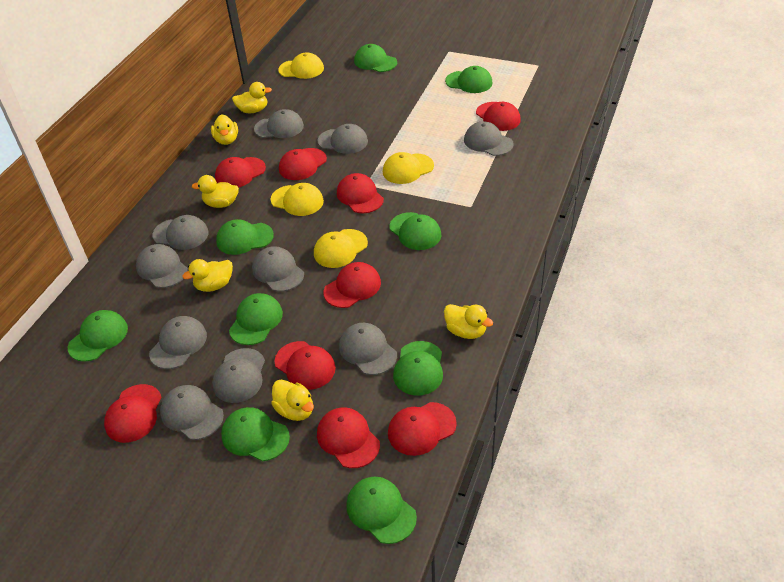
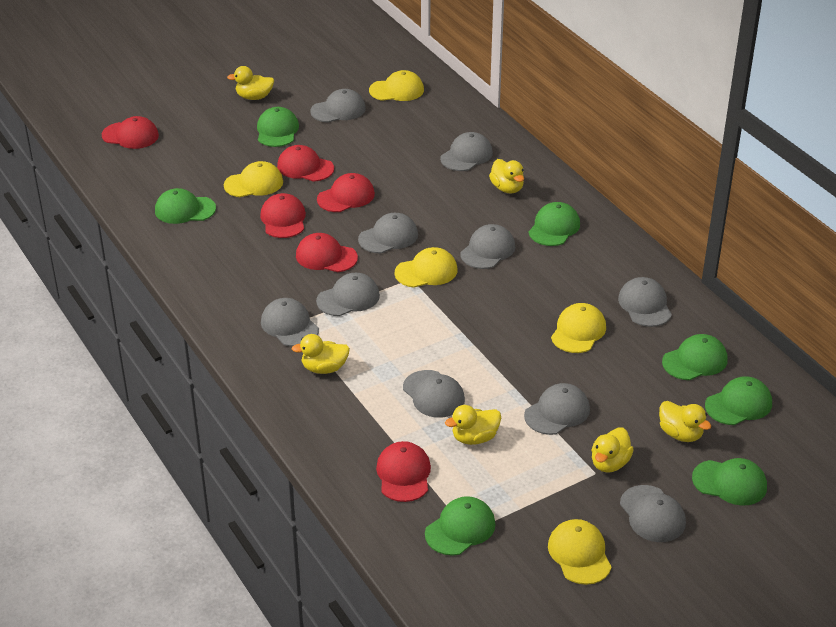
green cap: [68,310,128,362] [216,219,274,255] [221,407,290,461] [229,293,283,345] [346,476,417,544] [354,44,397,72] [389,212,441,250] [393,341,443,396] [445,66,492,93] = 9 -> [155,188,216,224] [257,107,299,147] [425,496,496,556] [528,202,580,246] [662,334,728,380] [692,458,767,506] [705,376,772,425] = 7
red cap: [104,384,162,443] [215,157,266,188] [274,341,336,390] [279,148,327,180] [317,407,380,468] [324,262,381,308] [337,173,384,213] [388,402,457,456] [476,102,521,131] = 9 -> [102,116,159,149] [260,193,306,238] [277,145,334,182] [296,233,358,272] [317,173,375,212] [376,441,431,502] = 6
yellow cap: [271,183,324,216] [278,52,324,79] [314,229,368,268] [383,152,434,184] = 4 -> [224,161,283,197] [369,70,424,101] [394,247,458,288] [548,519,612,585] [551,303,606,353] = 5

